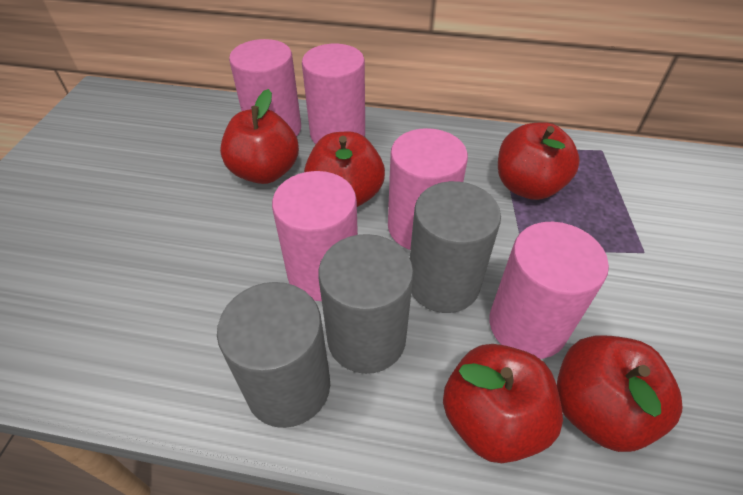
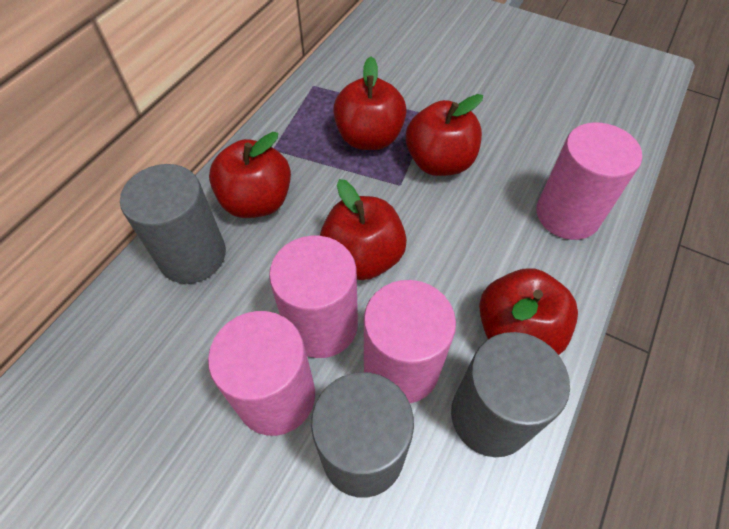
pink cylinder: [229,39,301,137] [272,171,358,301] [302,44,365,144] [388,128,468,250] [489,222,609,359] = 5 -> [208,311,315,436] [269,236,358,358] [364,280,456,403] [536,123,642,240] = 4

